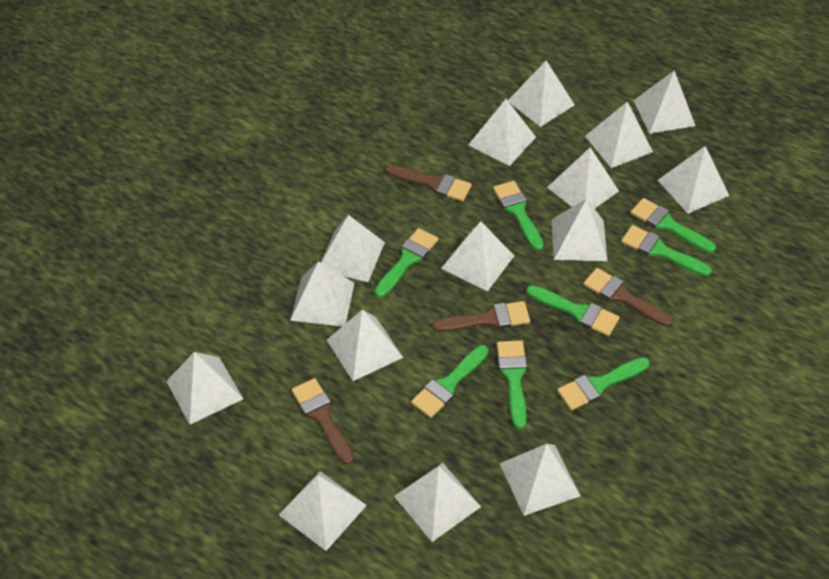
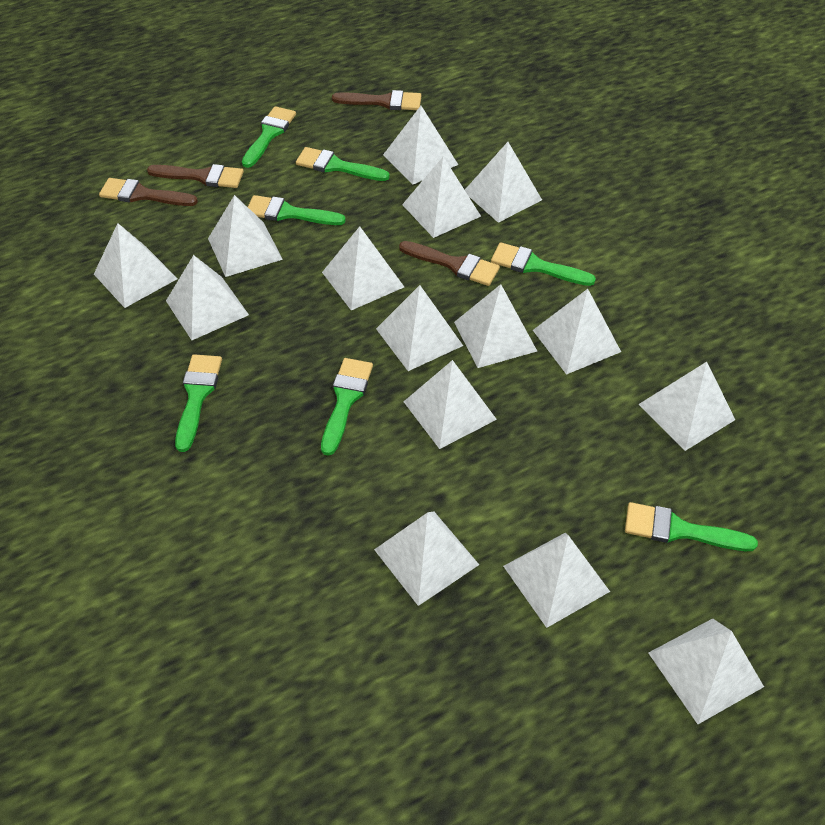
green brush: [375,228,438,298] [411,345,489,418] [493,181,544,251] [497,340,527,429] [526,285,620,336] [557,357,650,411] [621,225,712,276] [631,198,716,253] = 8 -> [175,354,222,452] [242,106,296,168] [248,195,346,225] [296,147,390,181] [321,358,373,456] [491,242,596,286] [625,502,758,551] = 7

